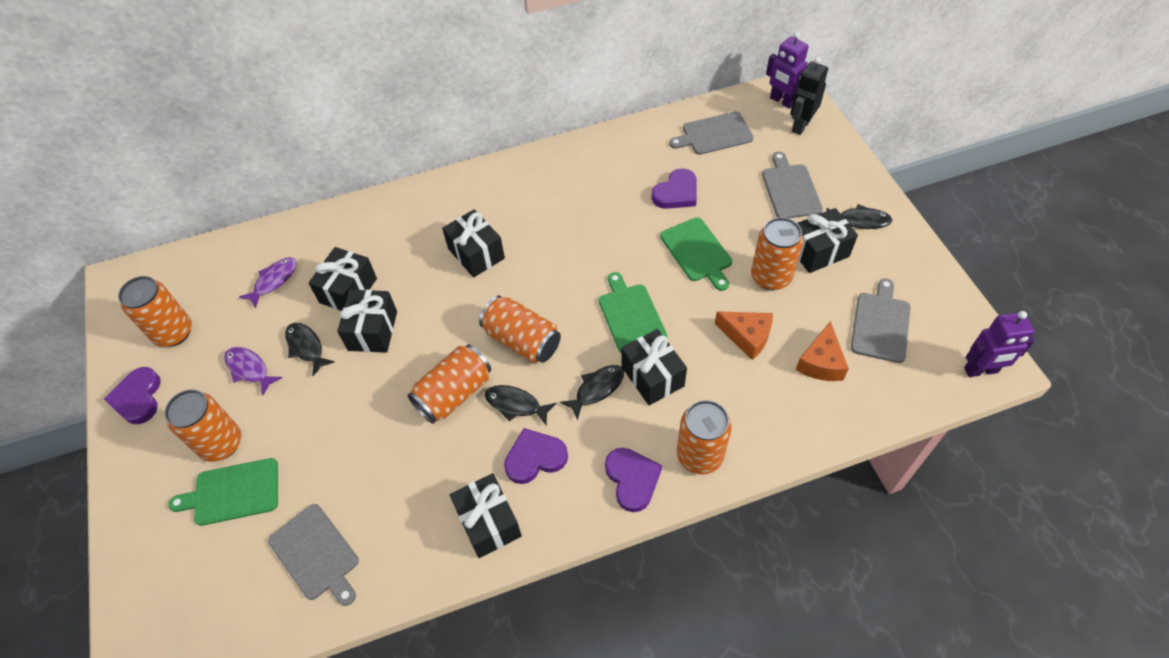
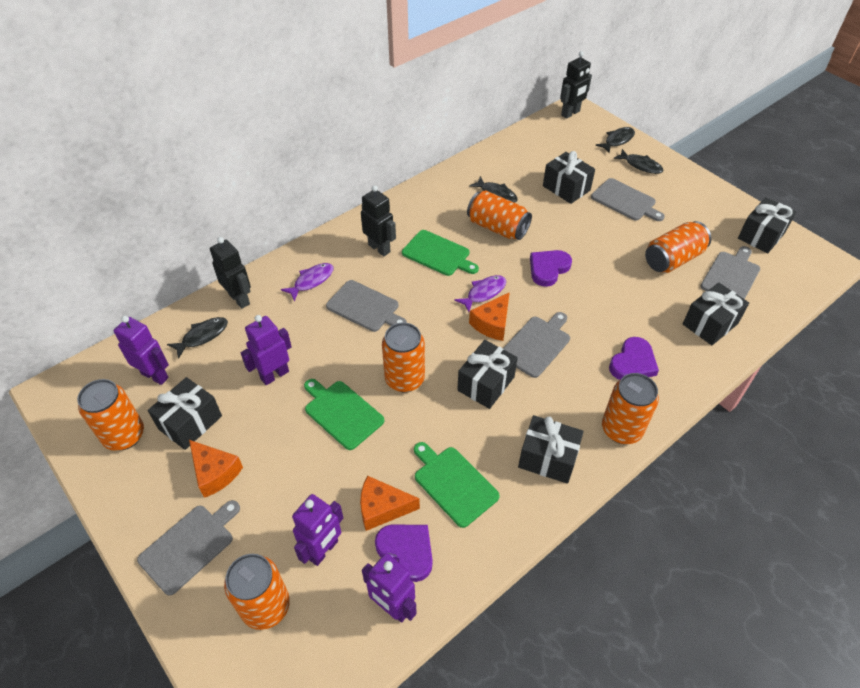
black robot: [790,57,828,135] = 1 -> [210,237,251,309] [361,185,396,256] [560,51,592,119] = 3
grey cutting board: [268,504,359,606] [669,111,754,155] [762,152,823,218] [851,278,911,363] = 4 -> [137,500,240,596] [326,280,407,332] [503,312,570,378] [591,178,665,221] [701,246,760,299] = 5
orange cheese: [715,311,773,360] [796,321,849,381] = 2 -> [189,440,243,498] [360,476,420,531] [469,292,510,341] = 3
purple heart: [104,367,161,424] [504,428,568,484] [605,448,662,512] [652,168,697,209] = 4 -> [375,525,433,582] [530,250,572,287] [609,337,659,380] = 3
purple robot: [766,31,809,109] [964,311,1035,377] = 2 -> [114,316,169,385] [241,315,292,385] [292,494,343,566] [362,553,417,623] = 4

